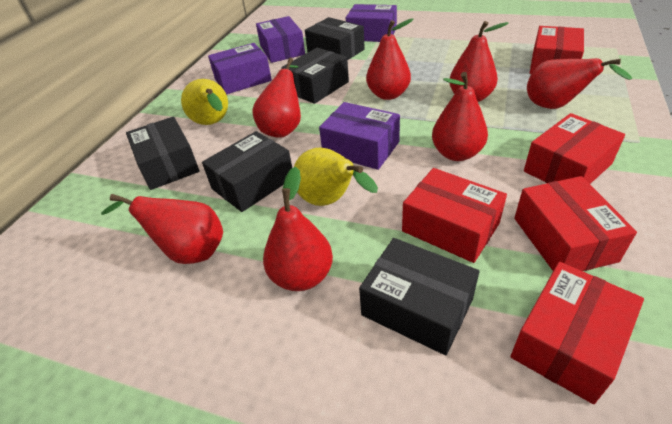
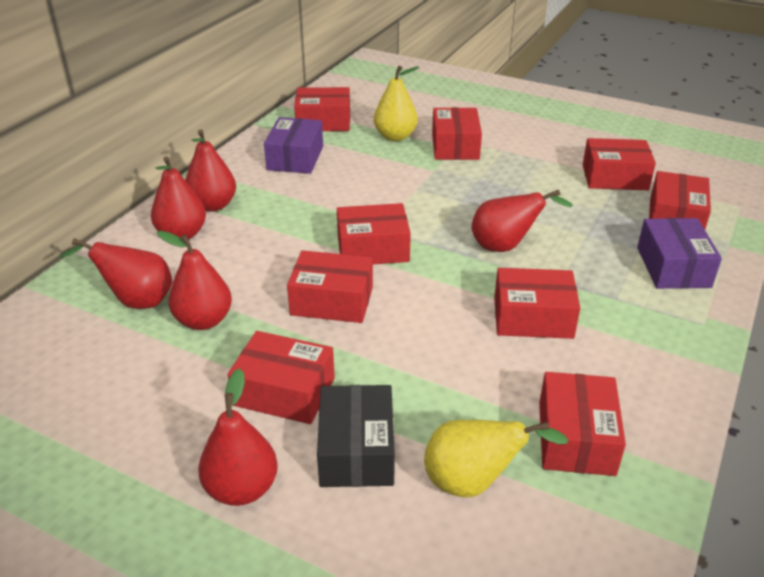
black box: [126,116,200,190] [202,131,292,212] [281,47,349,104] [305,17,365,60] [359,238,479,355] = 5 -> [317,385,395,487] = 1
purple box: [208,43,272,94] [256,16,305,63] [319,102,400,170] [346,4,397,42] = 4 -> [264,117,323,174] [637,218,722,289] = 2
red box: [402,168,507,263] [510,262,644,404] [514,176,637,271] [524,113,625,184] [530,26,584,74] = 5 -> [227,331,335,424] [287,250,373,323] [294,87,350,131] [337,203,411,264] [432,107,482,160] [494,268,580,339] [539,372,626,476] [583,138,656,190] [649,171,711,229] = 9
red pear: [101,194,223,264] [252,57,301,138] [263,167,333,291] [366,18,414,100] [432,72,488,161] [450,21,508,102] [527,58,632,109] = 7 -> [60,238,172,309] [151,156,206,240] [157,231,232,330] [185,130,236,212] [198,368,278,506] [471,190,573,252] = 6

